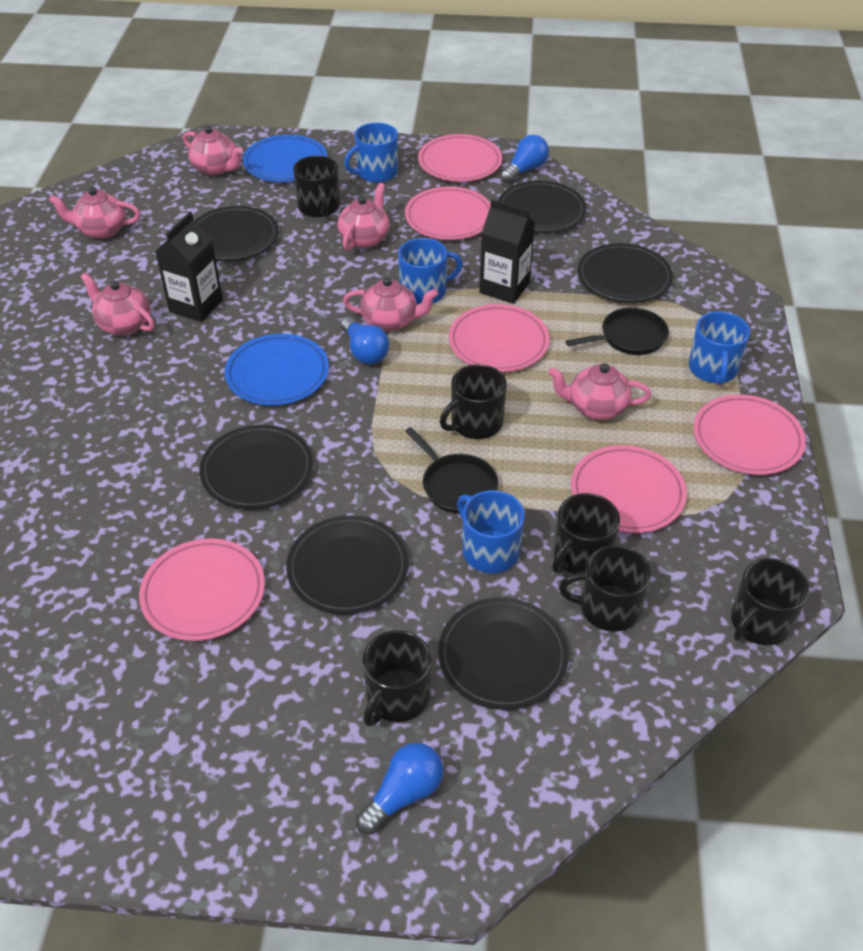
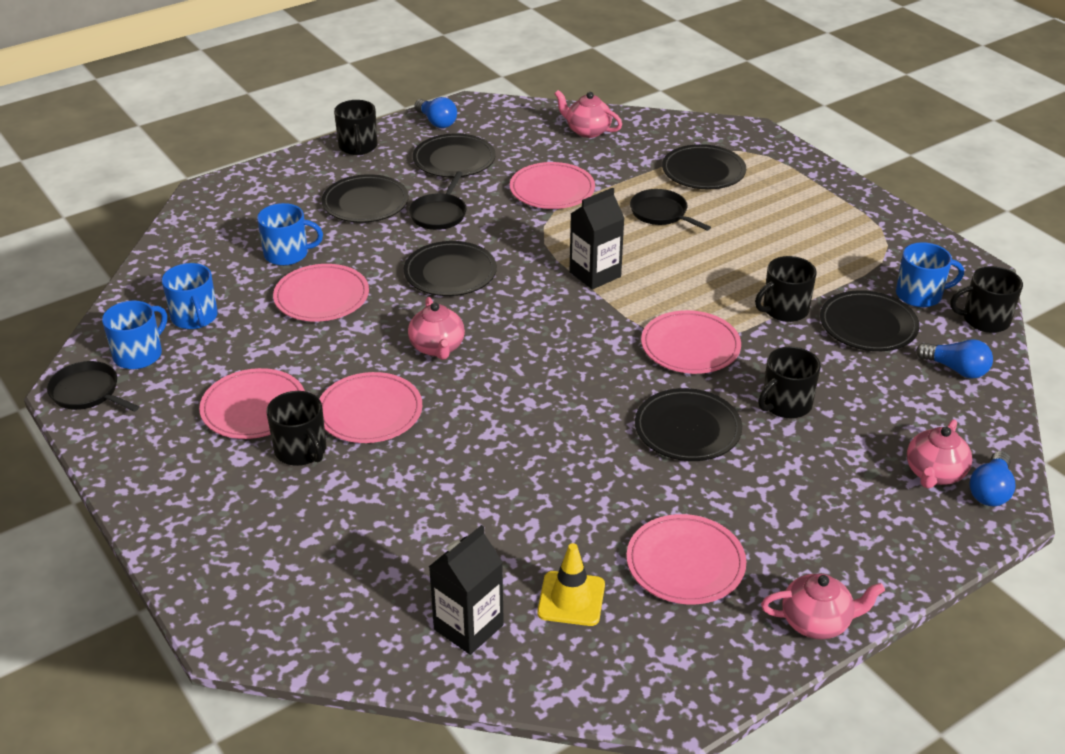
black mug: [293,156,340,218] [363,630,432,727] [440,364,507,439] [552,493,620,574] [559,545,651,632] [731,558,809,645] = 6 -> [266,391,326,466] [334,100,378,155] [755,256,817,322] [758,346,821,418] [950,266,1023,333] = 5
black pan: [405,427,498,514] [566,307,669,355] = 2 -> [47,361,139,412] [409,171,467,230] [630,189,711,231] = 3
blue plate: [225,334,329,406] [243,135,327,182] = 2 -> none = 0
pink teapot: [49,187,140,239] [80,273,155,335] [183,126,243,176] [337,183,390,250] [343,277,438,331] [548,363,651,420] = 6 -> [408,297,465,360] [554,90,622,138] [761,573,885,639] [907,419,972,488] = 4
yellow traffic cone: none = 0 -> [537,543,605,626] = 1

